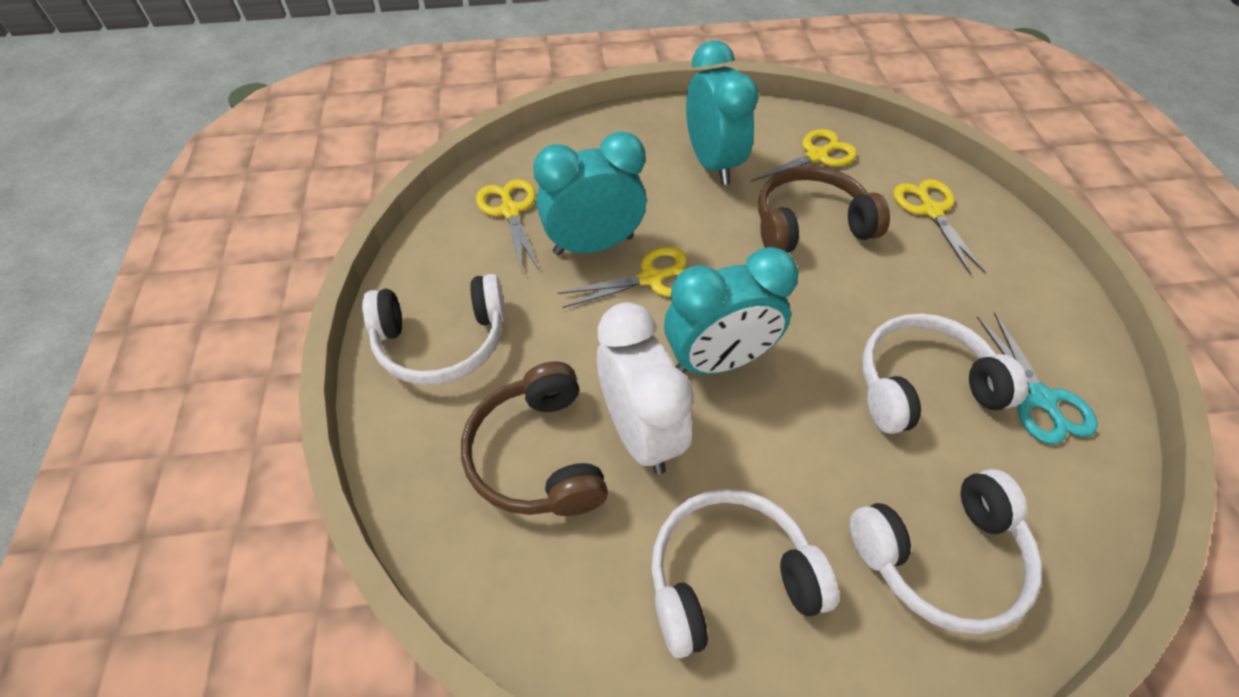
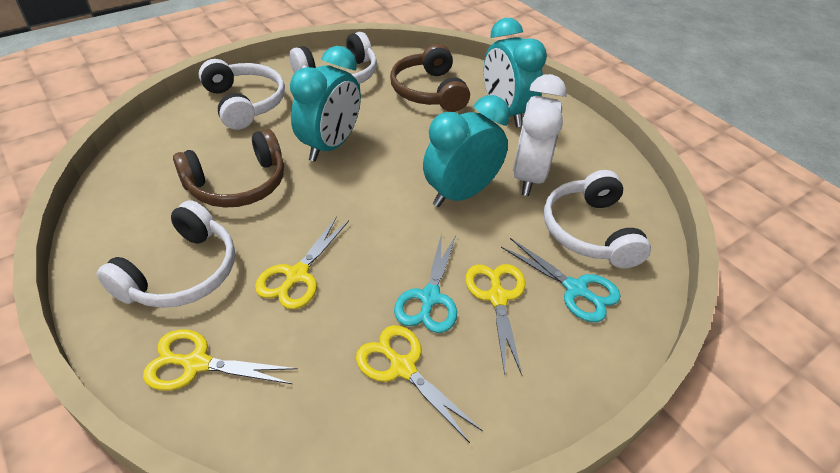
turquoise scissors: [977,312,1098,444] = 1 -> [394,233,457,333] [501,238,621,322] = 2

